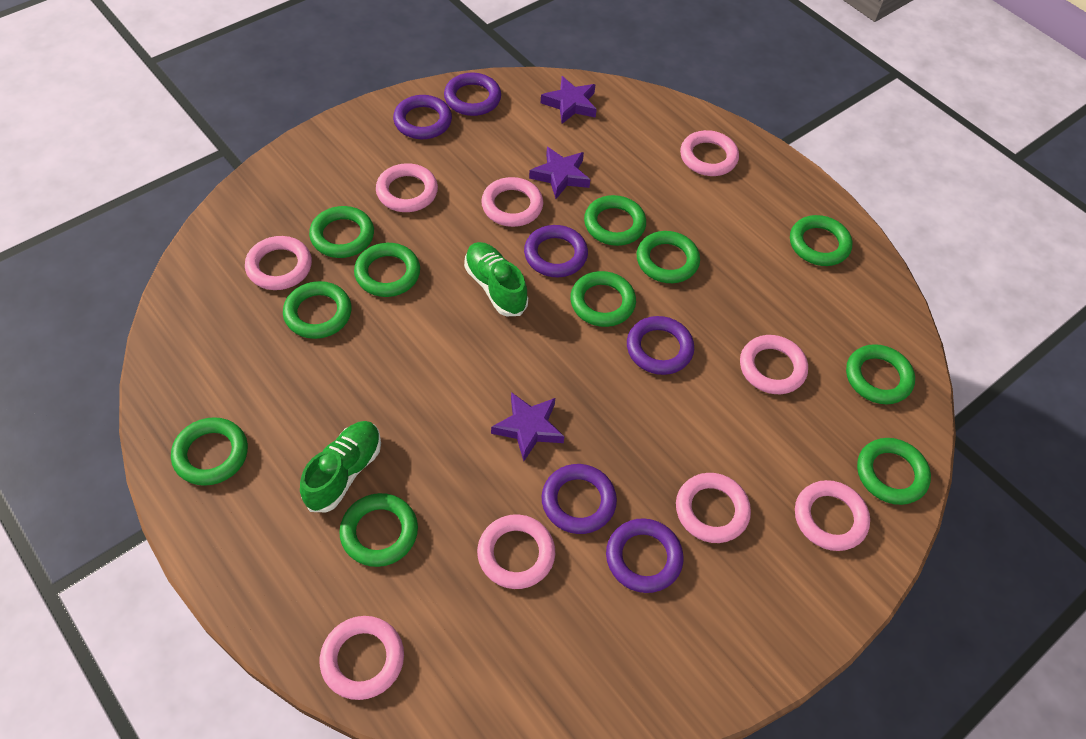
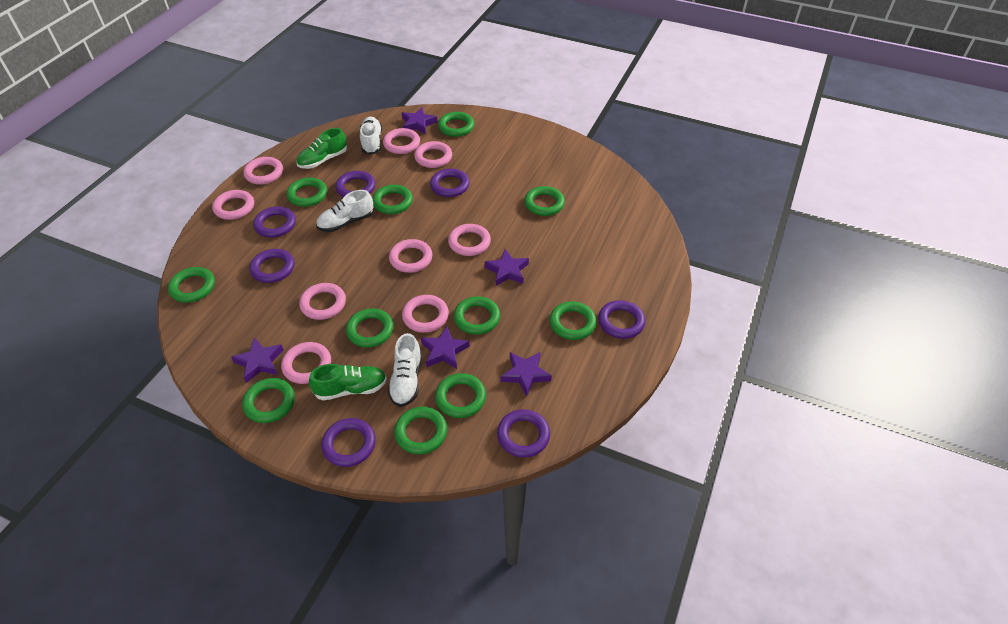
purple ring: [393,95,452,139] [444,73,501,116] [524,225,588,277] [541,464,617,534] [606,518,684,593] [627,316,694,375] = 6 -> [249,249,294,283] [253,206,296,238] [321,418,376,467] [336,171,376,197] [430,169,470,197] [497,409,550,458] [598,300,645,339] = 7
purple star: [491,392,565,461] [529,147,590,199] [541,76,597,124] = 3 -> [231,337,284,383] [402,107,437,134] [421,326,470,369] [485,249,529,286] [501,352,552,396] = 5
white shoe: none = 0 -> [316,190,374,232] [360,117,382,155] [388,333,422,407] = 3

